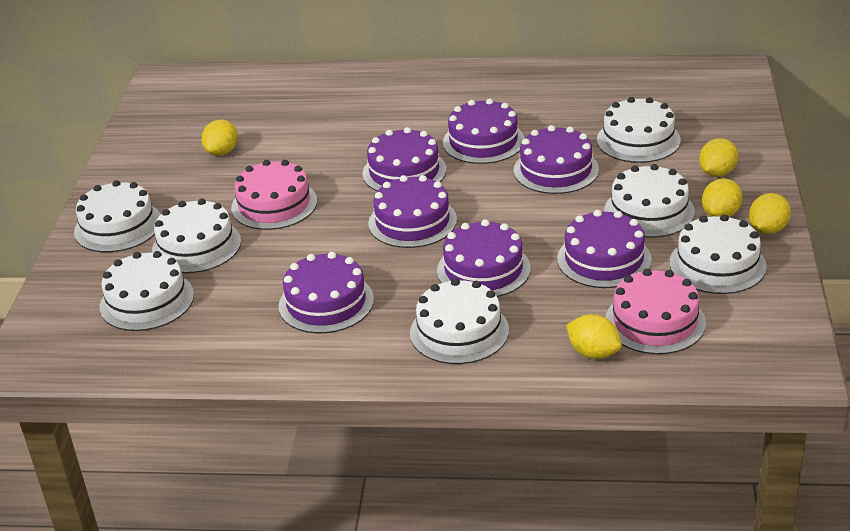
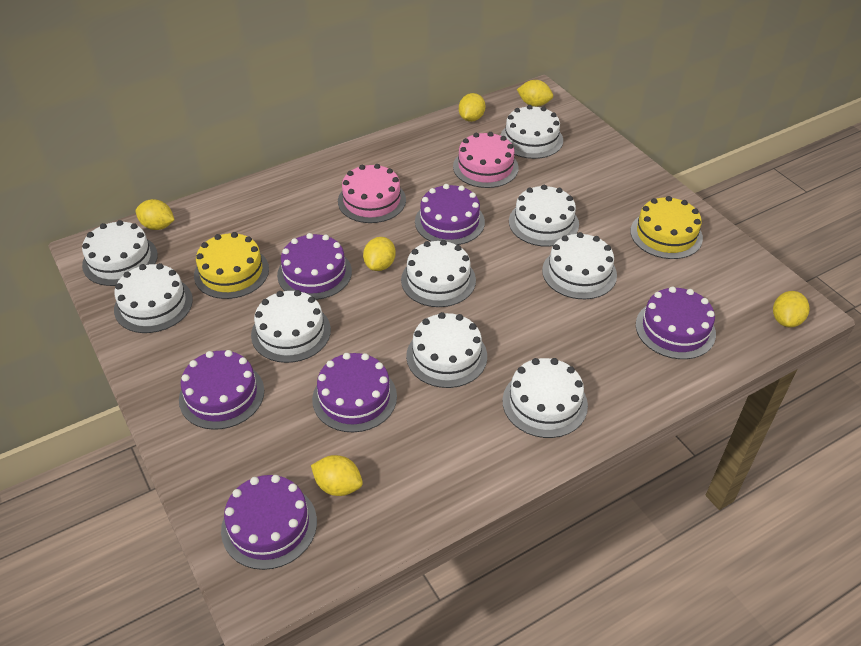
purple cake: [279,252,374,333] [363,127,446,191] [368,175,457,248] [437,219,531,297] [443,98,524,164] [514,125,599,194] [557,210,652,288] = 7 -> [179,350,264,430] [221,475,317,570] [277,233,352,300] [312,353,397,432] [415,184,485,245] [636,287,716,359] = 6
white cake: [74,180,161,252] [99,251,194,331] [152,198,241,273] [410,278,509,364] [597,97,681,163] [604,164,695,238] [670,214,767,294] = 7 -> [82,220,158,286] [114,263,193,333] [251,290,331,363] [401,240,476,307] [406,312,487,388] [500,105,563,159] [502,358,588,438] [509,185,579,247] [542,232,617,299] = 9
yellow cake: none = 0 -> [194,232,269,299] [630,196,703,259] = 2
yellow lemon: [201,119,238,156] [566,314,622,359] [699,138,738,177] [702,178,742,217] [749,193,791,234] = 5 -> [136,199,174,230] [311,455,363,496] [363,237,396,271] [459,93,485,122] [517,80,553,107] [773,291,809,327] = 6

